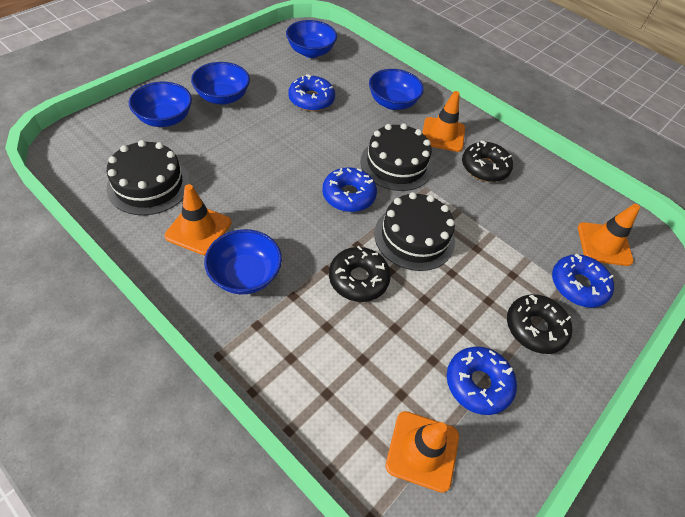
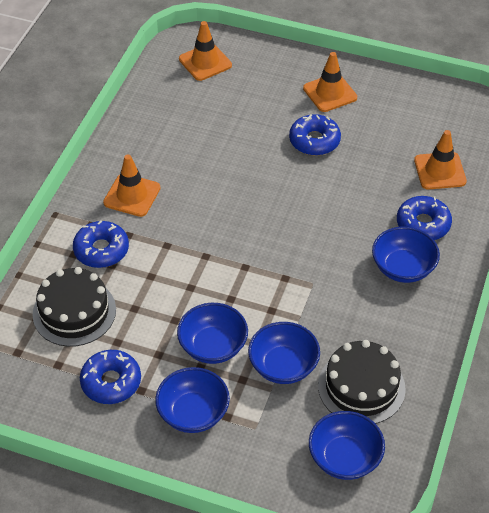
black cake: [107,140,190,215] [360,123,433,191] [374,192,455,271] = 3 -> [33,267,116,347] [318,340,406,424] = 2
black donut: [329,246,391,302] [462,140,513,182] [507,294,572,354] = 3 -> none = 0

